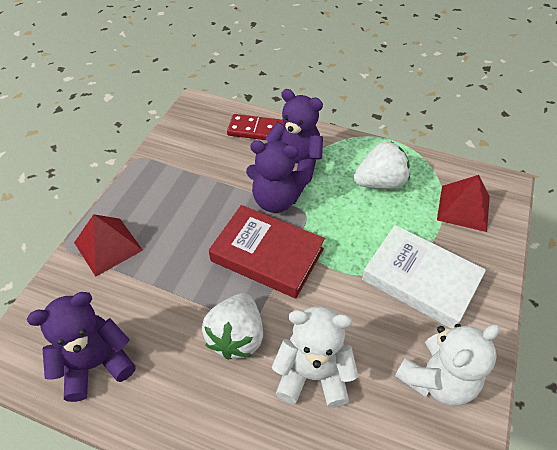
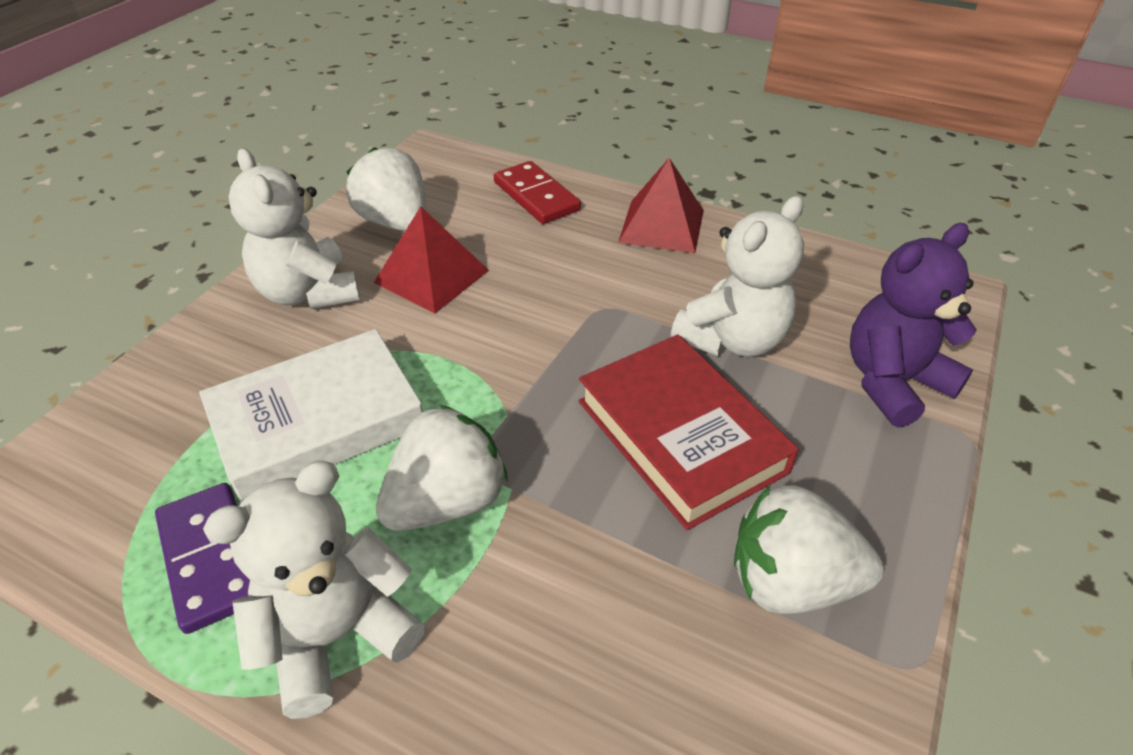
purple domino: none = 0 -> [155,483,250,634] = 1
purple teddy bear: [27,292,136,402] [246,140,310,213] [265,89,323,181] = 3 -> [850,223,977,428] = 1
white strawberry: [202,293,263,360] [354,142,410,189] = 2 -> [346,147,426,231] [376,405,508,531] [734,485,884,614] = 3
white teddy bear: [272,306,358,408] [395,324,500,406] = 2 -> [203,461,425,719] [229,148,360,309] [671,196,804,357] = 3

